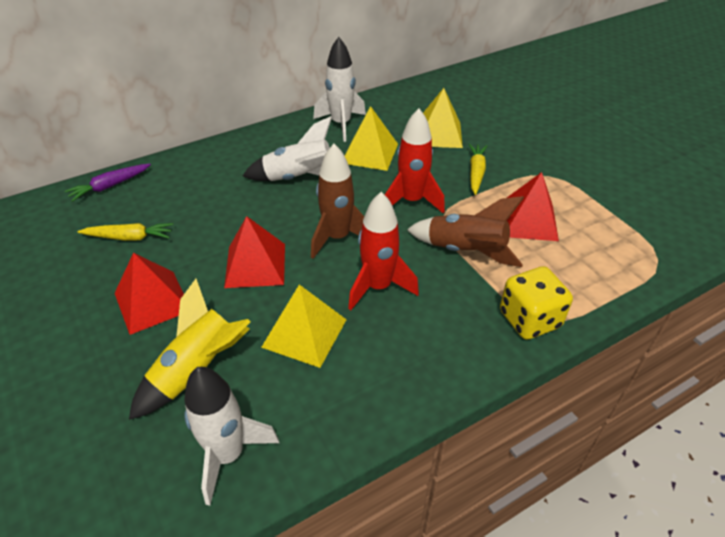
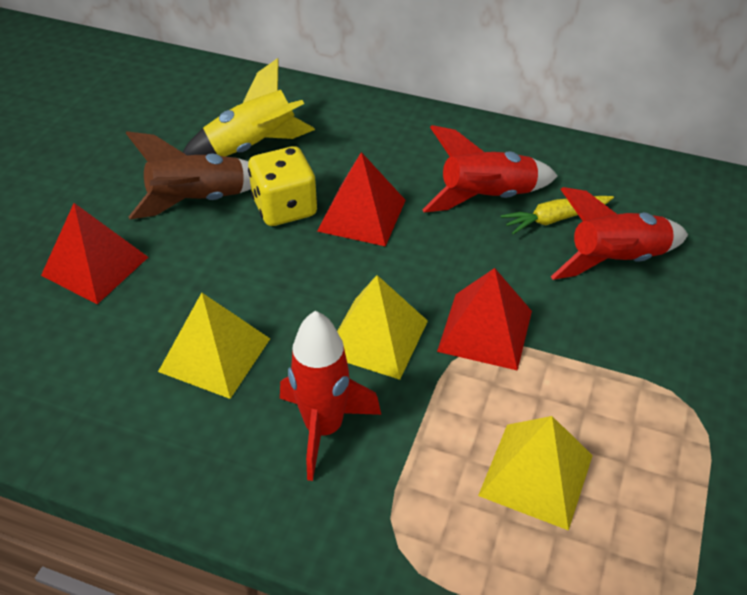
brown rocket: [311,144,364,259] [407,196,524,267] = 2 -> [126,131,251,219] = 1
purple carrot: [65,164,151,202] = 1 -> none = 0
red rocket: [348,192,419,310] [385,109,445,213] = 2 -> [280,311,381,481] [422,125,558,212] [551,187,688,280] = 3
white rocket: [184,367,279,506] [243,116,332,181] [313,37,366,142] = 3 -> none = 0
yellow carrot: [78,223,173,241] [469,144,487,195] = 2 -> [501,196,614,234] = 1

